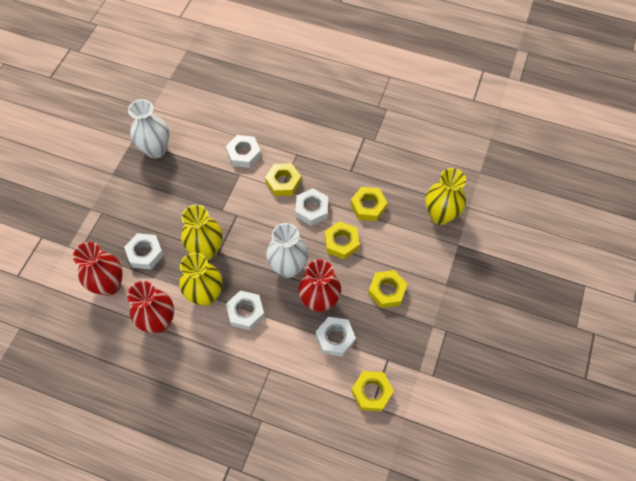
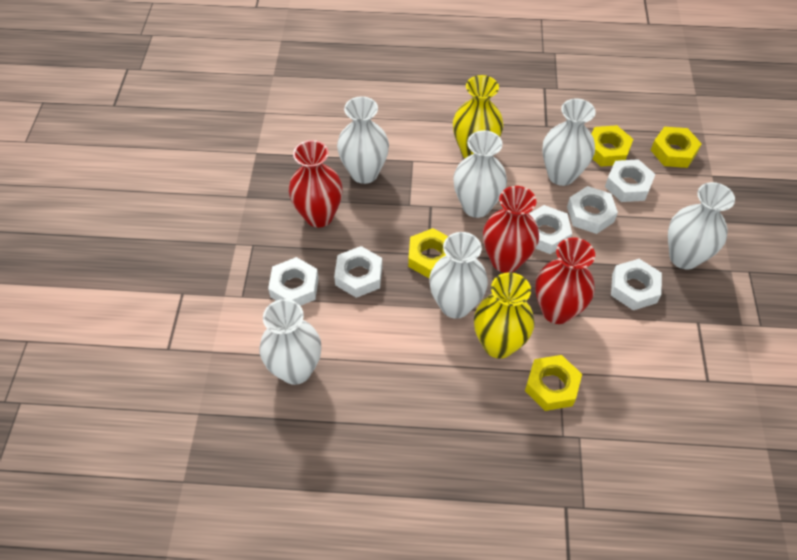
white nut: [124,233,164,269] [226,135,261,168] [226,290,265,331] [295,188,328,226] [316,317,356,357] = 5 -> [268,257,319,306] [334,246,382,298] [529,205,572,254] [567,186,618,234] [605,159,655,202] [611,259,662,310] = 6
white vase: [128,99,169,158] [266,223,308,278] = 2 -> [259,299,321,385] [337,96,389,184] [429,232,488,319] [453,130,507,218] [542,98,596,186] [668,182,735,270] = 6
yellow nut: [265,163,301,196] [325,221,360,260] [350,187,388,221] [351,371,394,412] [368,270,407,308] = 5 -> [408,228,448,278] [525,355,582,411] [591,125,633,167] [651,127,702,168] = 4
yellow vase: [179,252,222,306] [181,205,223,260] [426,168,466,225] = 3 -> [453,75,504,158] [474,272,535,359] = 2

